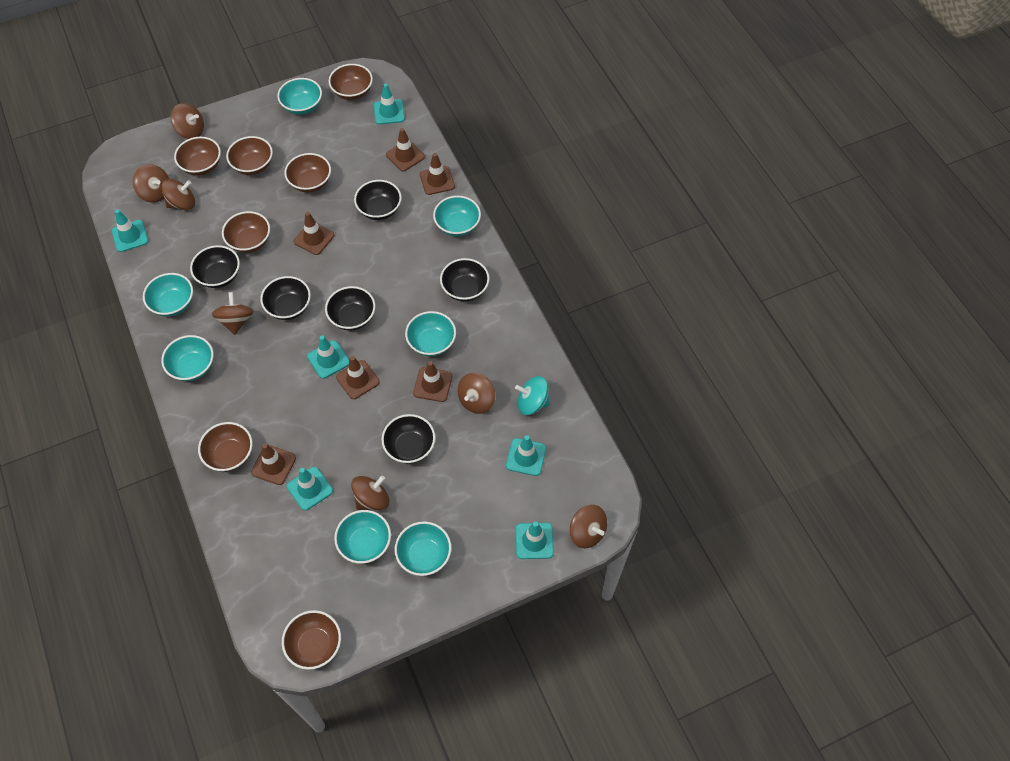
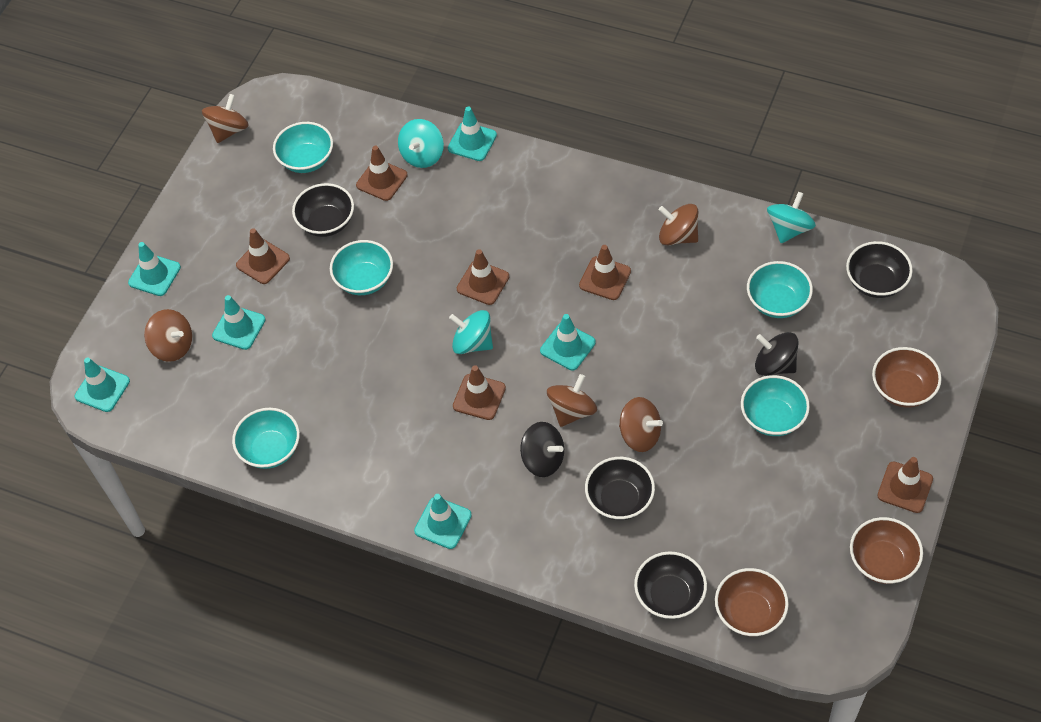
black bowl: [190,245,240,288] [260,276,311,320] [325,286,375,330] [354,180,402,220] [381,414,435,464] [440,258,489,301] = 6 -> [292,183,354,237] [585,457,655,520] [634,552,707,619] [846,241,913,298] = 4
black spinning top: none = 0 -> [520,422,564,477] [755,332,798,376] = 2
brown bowl: [174,137,221,176] [198,422,253,472] [222,211,270,253] [226,136,273,175] [282,610,341,670] [284,153,331,193] [329,64,373,100] = 7 -> [715,568,789,636] [850,517,923,584] [872,347,942,407] = 3
brown spinning top: [133,164,169,203] [161,179,195,210] [171,103,204,139] [212,292,253,335] [351,475,389,510] [458,373,495,414] [570,505,607,548] = 7 -> [144,309,192,362] [202,94,249,143] [547,374,597,427] [619,397,663,452] [658,204,698,245] = 5
turquoise bowl: [143,273,193,317] [161,335,214,381] [277,78,322,115] [334,510,391,564] [395,521,451,576] [405,311,456,356] [433,196,481,237] = 7 -> [232,408,300,469] [273,122,333,173] [330,240,393,295] [741,375,810,436] [747,261,813,318] = 5
turquoise spinning top: [515,376,550,415] = 1 -> [398,119,444,168] [449,310,493,354] [767,192,816,243] = 3

